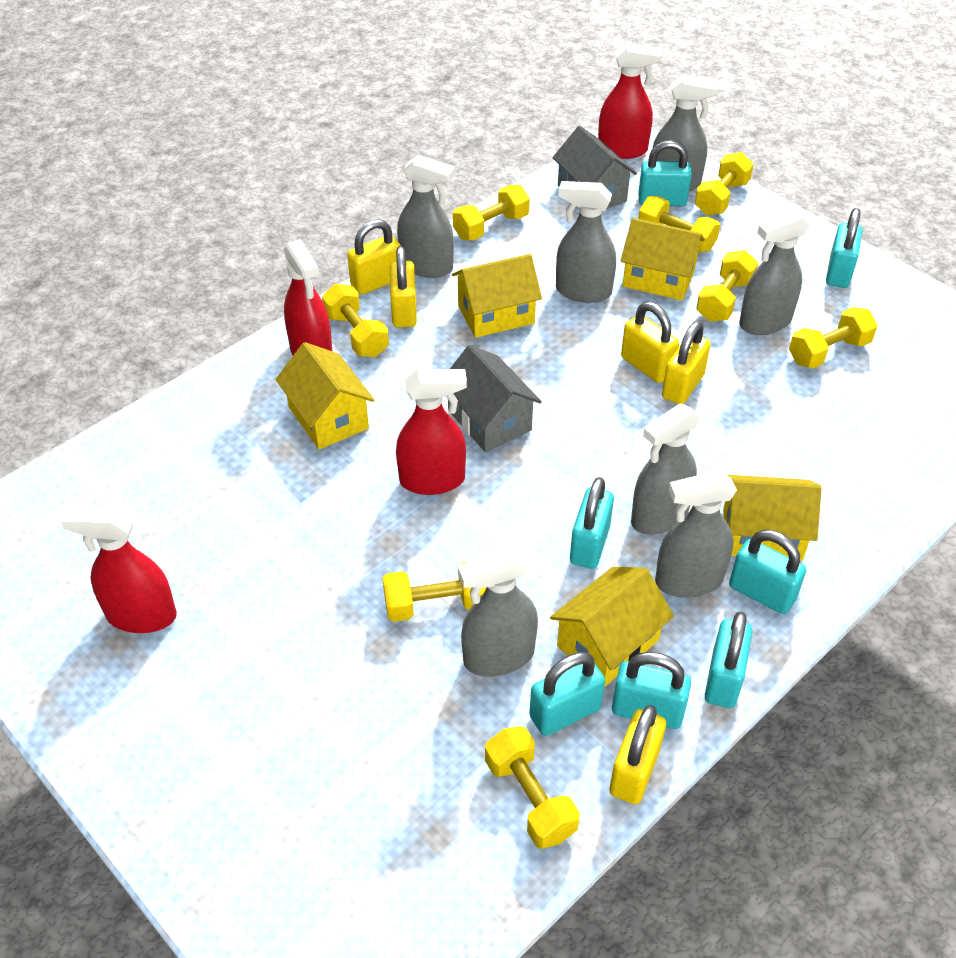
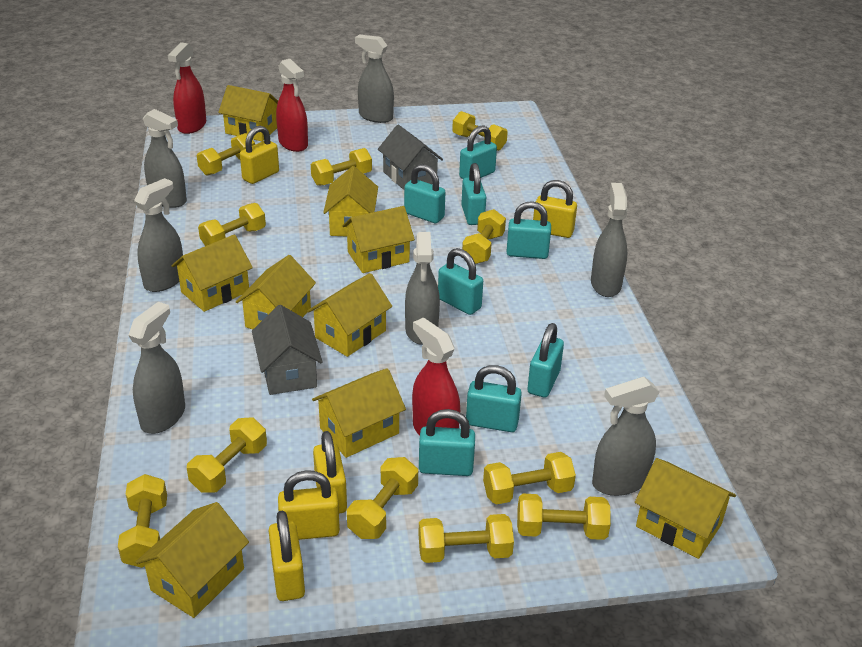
red spray bottle: [60,508,177,633] [284,239,332,355] [396,369,467,495] [598,43,662,159] = 4 -> [168,42,206,134] [276,59,308,152] [412,317,460,436] = 3
turquoise padlock: [529,652,605,736] [570,477,614,569] [612,652,691,729] [638,140,692,206] [705,612,753,708] [729,530,806,614] [826,208,862,288] = 7 -> [404,164,445,223] [419,409,475,476] [438,248,483,315] [459,125,497,179] [461,163,486,225] [466,365,522,432] [506,201,551,259] [527,323,564,398] = 8
yellow dumbbell: [322,284,389,357] [383,562,486,622] [453,185,530,241] [485,726,580,849] [638,196,720,252] [695,152,754,216] [696,250,758,322] [789,307,878,368] = 8 -> [118,474,167,568] [187,417,267,493] [197,133,255,176] [198,203,266,246] [311,148,372,186] [347,457,418,539] [418,514,514,563] [452,111,508,151] [462,209,506,264] [483,452,576,504] [517,494,611,540] = 11
yellow house: [276,342,374,450] [452,254,542,338] [550,567,674,687] [621,218,705,300] [723,475,822,561] = 5 -> [135,502,249,618] [172,234,253,312] [218,85,278,141] [236,255,316,329] [307,273,392,357] [312,368,406,458] [323,166,378,236] [342,206,415,273] [635,458,736,559] = 9

